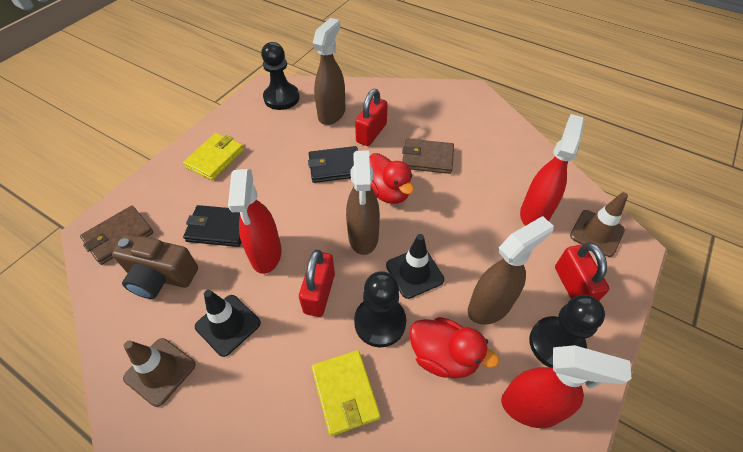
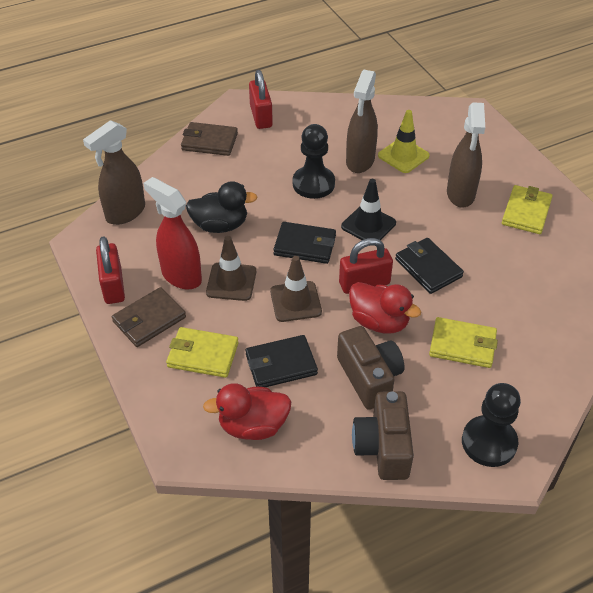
black duck: none = 0 -> [186,181,258,233] = 1
black pawn: [261,42,300,110] [354,271,406,347] [529,295,605,367] = 3 -> [293,124,335,199] [462,383,521,467] = 2
black traffic cone: [195,290,261,357] [386,234,444,299] = 2 -> [341,179,396,240] = 1
black wallet: [183,205,241,247] [308,146,358,183] = 2 -> [245,335,318,387] [273,222,336,264] [395,238,464,294] = 3
brown camera: [112,234,198,299] = 1 -> [337,326,405,410] [352,391,414,480] = 2
red spray bottle: [228,169,282,274] [501,345,632,428] [520,114,585,226] = 3 -> [143,177,202,289] = 1
yellow traffic cone: none = 0 -> [378,110,430,173] = 1
yellow wallet: [183,133,244,180] [312,350,380,436] = 2 -> [166,327,239,378] [429,317,498,368] [502,185,553,234] = 3

